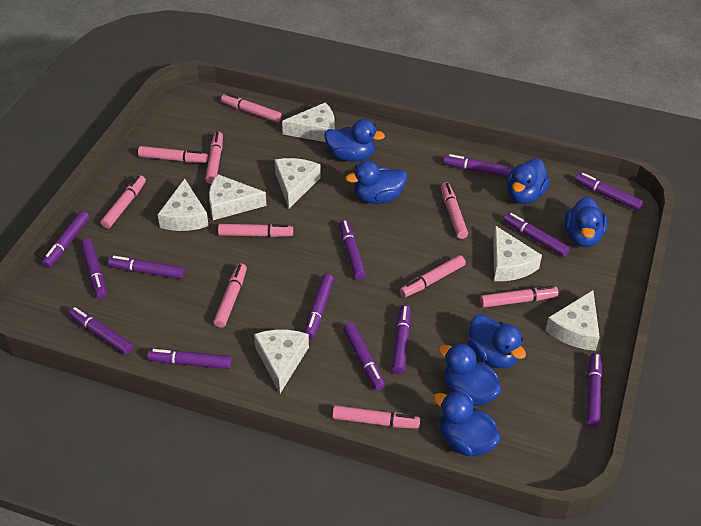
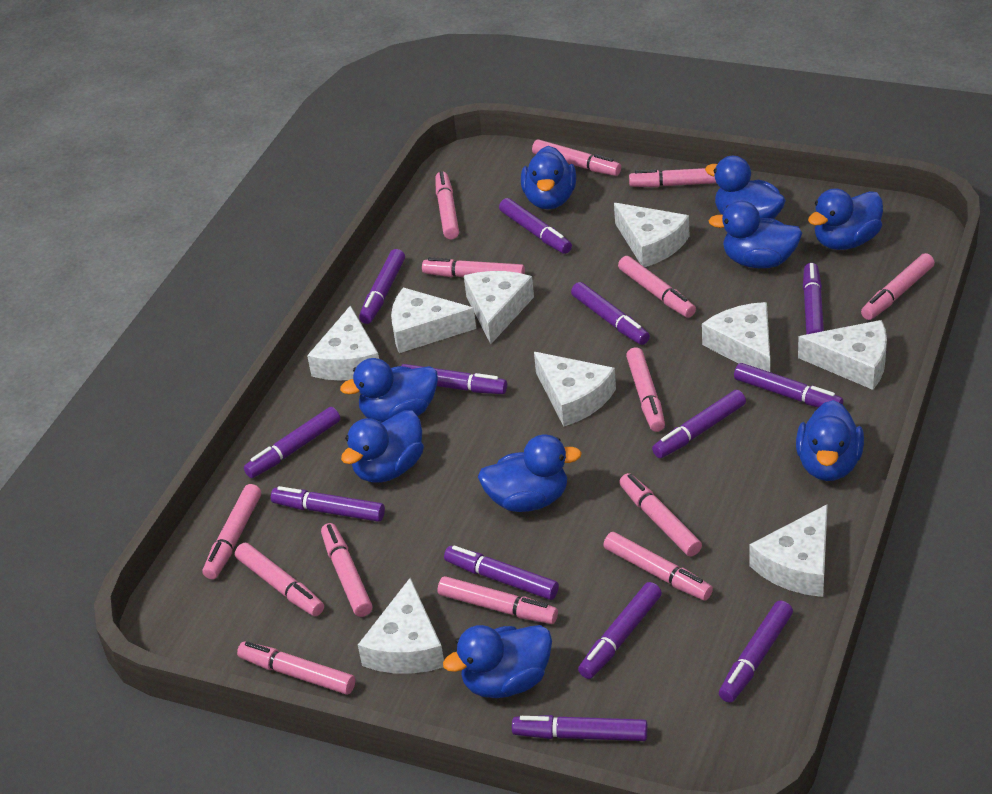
blue duck: [324,119,385,162] [346,160,407,204] [433,391,501,456] [439,343,502,406] [468,314,526,368] [507,159,550,204] [564,197,607,247] = 7 -> [340,358,438,422] [341,410,424,483] [443,625,552,698] [478,434,582,512] [521,146,576,209] [705,156,786,219] [709,201,802,268] [796,400,864,481] [808,188,883,250] = 9
pink marker: [100,175,146,229] [138,146,208,163] [205,132,223,184] [214,263,247,328] [218,224,293,237] [221,93,282,122] [332,405,420,429] [400,255,466,297] [441,183,468,239] [480,286,559,308] = 10 -> [203,484,261,579] [235,543,324,616] [237,641,355,695] [321,523,373,617] [422,257,525,277] [435,171,459,239] [438,576,558,624] [532,140,621,176] [604,532,713,601] [618,256,696,318] [619,473,702,556] [626,347,665,432] [629,168,716,187] [861,253,935,320] = 14
white cheese: [158,179,209,231] [209,174,266,220] [254,330,309,393] [275,158,321,208] [282,102,335,142] [493,226,542,281] [545,290,600,351] = 7 -> [307,305,379,381] [358,578,444,674] [391,288,476,353] [464,271,534,344] [534,352,616,426] [614,203,689,267] [702,302,770,372] [750,504,828,597] [798,320,887,390] = 9

